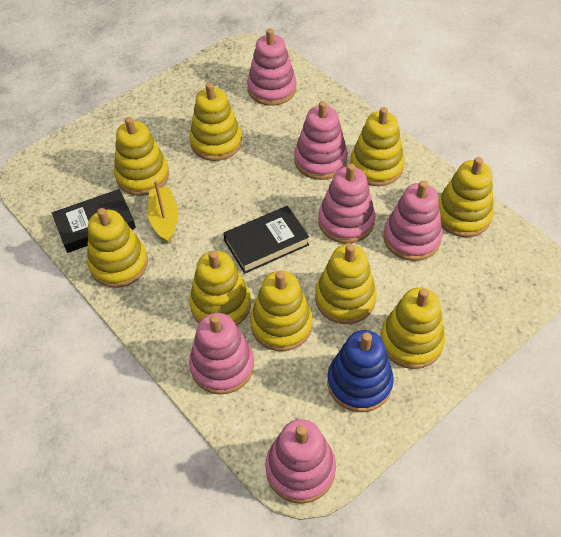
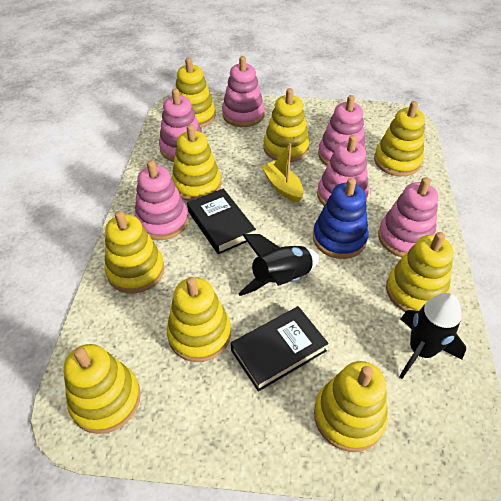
black rocket: none = 0 -> [238,234,319,296] [399,293,466,379] = 2

